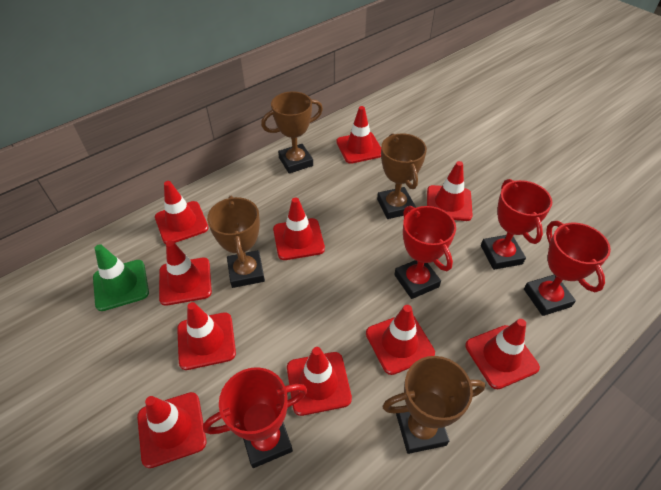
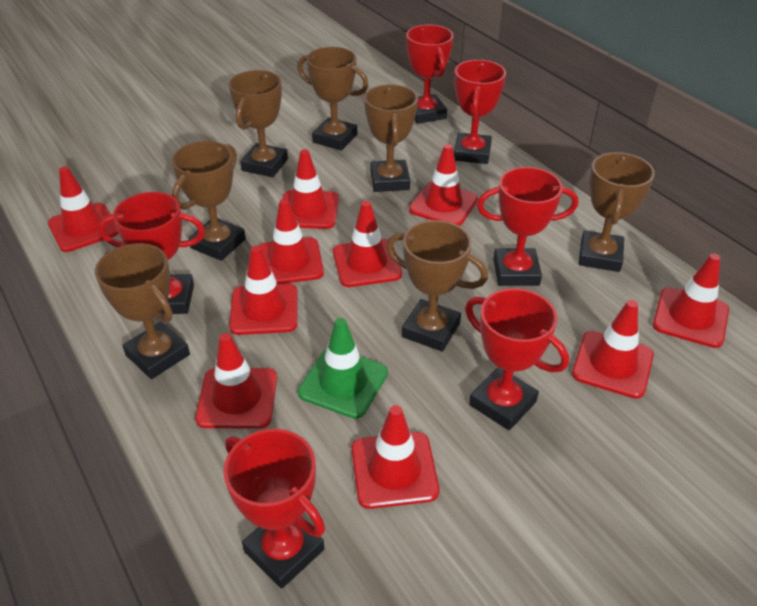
brown trophy: [207,196,265,288] [261,91,323,174] [377,133,427,219] [382,356,485,454] = 4 -> [95,243,190,379] [172,141,246,261] [229,70,288,177] [297,47,368,151] [364,84,418,192] [386,220,488,352] [578,152,655,272] = 7
red trophy: [203,367,307,468] [394,206,456,299] [481,179,552,270] [524,221,611,316] = 4 -> [98,192,205,314] [223,429,325,589] [406,25,454,124] [454,60,506,164] [465,288,569,430] [477,167,578,286] = 6

